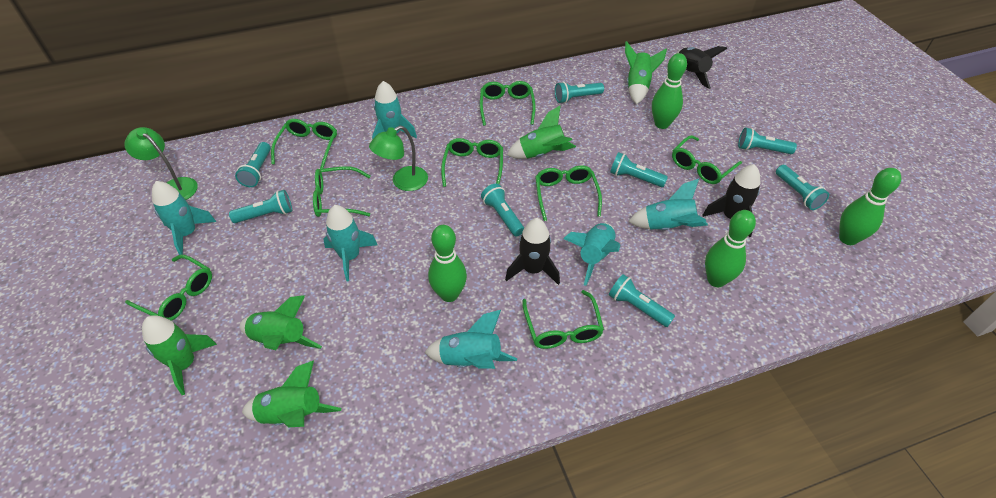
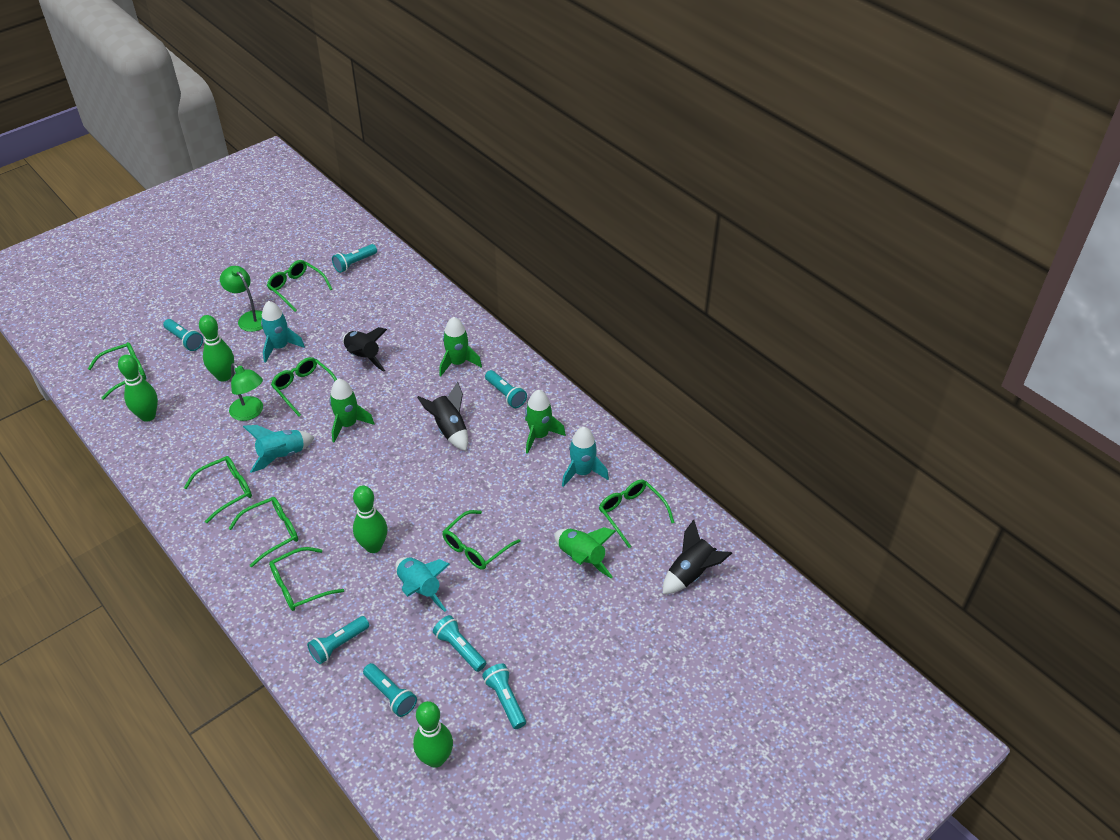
green rocket: [142,315,217,395] [240,295,322,350] [242,360,341,427] [507,106,576,159] [625,41,667,104] = 5 -> [329,379,374,442] [439,317,482,377] [525,390,566,454] [554,527,616,578] = 4
turquoise flashlight: [229,190,292,223] [235,142,271,187] [481,183,524,236] [555,82,604,103] [609,274,675,327] [610,152,668,187] [738,127,797,154] [776,165,829,210] = 8 -> [163,319,203,351] [307,616,369,664] [332,244,377,273] [363,663,417,717] [433,615,486,672] [482,663,526,729] [485,370,527,408] = 7
turquoise rocket: [152,181,216,255] [324,205,378,281] [372,81,417,140] [425,310,517,369] [563,223,620,286] [628,179,708,230] = 6 -> [243,425,314,473] [261,301,305,363] [395,557,450,612] [562,427,609,487] = 4

